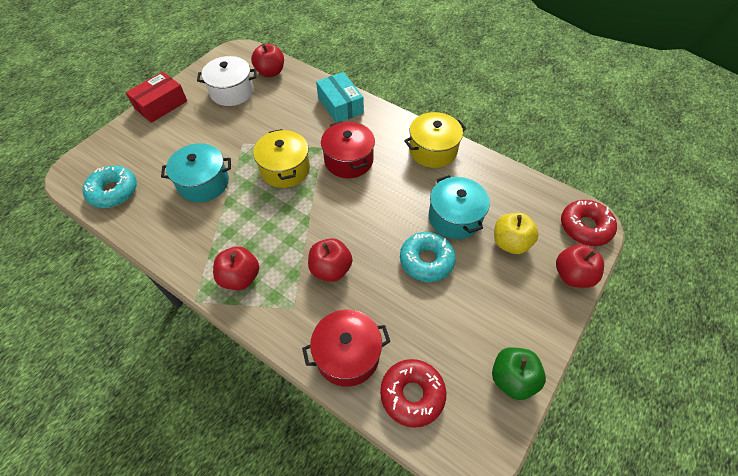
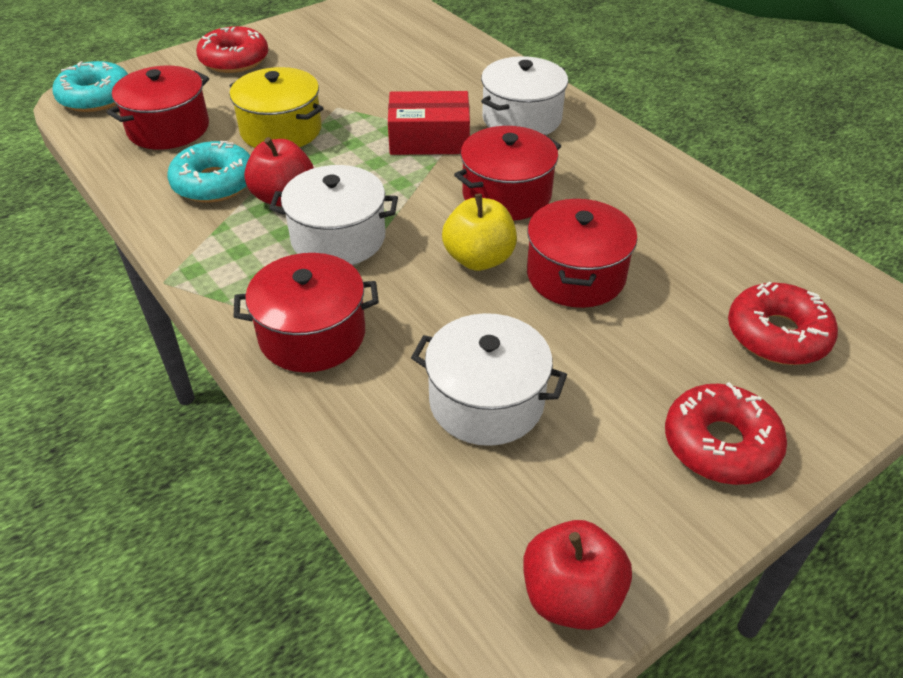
green apple: [492,347,546,400] = 1 -> none = 0
red apple: [213,247,259,290] [251,43,284,77] [308,238,352,282] [556,244,604,288] = 4 -> [244,137,314,207] [524,520,632,630] = 2
red donut: [380,359,446,428] [561,200,617,246] = 2 -> [196,26,268,73] [665,382,787,485] [728,281,838,365] = 3
red pot: [302,310,390,387] [321,121,375,178] = 2 -> [107,66,209,150] [233,253,379,372] [454,126,561,221] [527,198,637,308] = 4
turquoise box: [316,72,364,123] = 1 -> none = 0
turquoise pot: [161,143,231,202] [429,175,490,239] = 2 -> none = 0
white pot: [197,56,257,106] = 1 -> [269,165,398,265] [411,313,567,446] [481,56,568,135] = 3
yellow pot: [253,129,310,188] [404,112,467,168] = 2 -> [229,67,323,148] = 1

